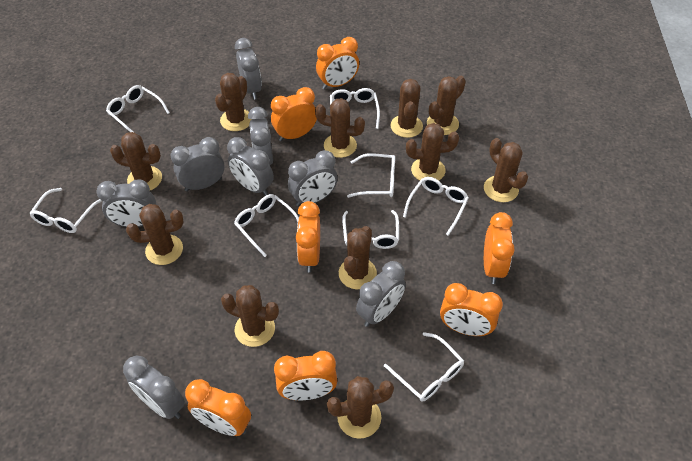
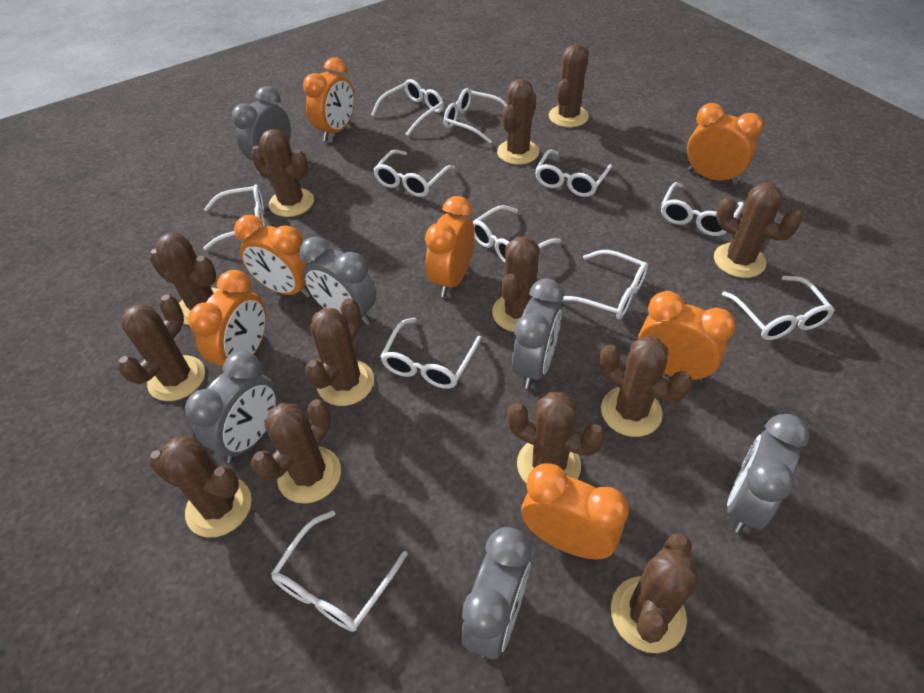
brown cactus: [110,132,162,190] [126,204,184,265] [215,73,252,131] [221,285,279,347] [315,98,365,158] [327,376,394,439] [339,226,377,289] [391,79,423,138] [406,123,459,181] [427,76,466,135] [484,138,528,202] = 11 -> [118,295,205,401] [149,233,220,325] [149,437,252,537] [251,129,314,217] [251,399,341,504] [305,298,374,406] [492,236,539,332] [497,79,539,165] [507,392,606,484] [549,44,589,128] [599,336,693,437] [611,533,698,653] [714,183,802,278] = 13
grey clock: [97,179,156,227] [123,356,185,419] [170,137,224,192] [227,137,274,196] [235,38,262,100] [248,107,273,165] [288,150,338,207] [356,261,406,327] = 8 -> [185,351,277,463] [232,86,291,172] [299,237,376,325] [461,527,531,659] [512,279,563,389] [727,414,809,533] = 6
white glasses: [29,188,101,233] [106,85,170,132] [234,194,299,257] [330,88,380,129] [342,210,399,249] [347,153,395,198] [384,332,464,402] [403,177,469,236] = 8 -> [203,185,265,250] [271,511,408,632] [371,79,444,136] [373,150,455,197] [380,318,482,389] [444,88,507,144] [472,205,561,263] [535,149,612,197] [562,250,648,319] [661,182,744,236] [722,276,835,340] = 11

